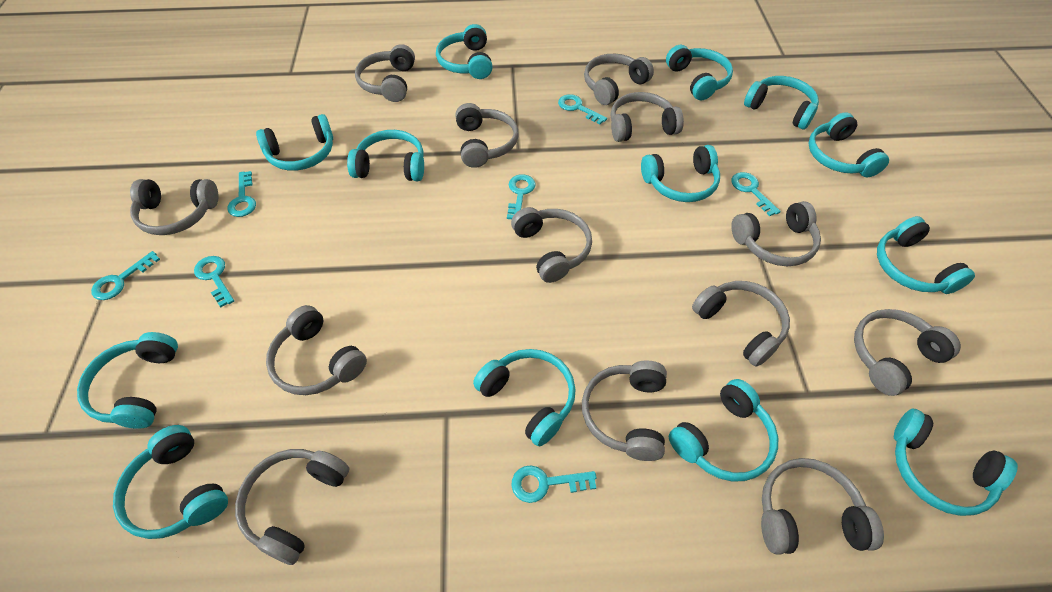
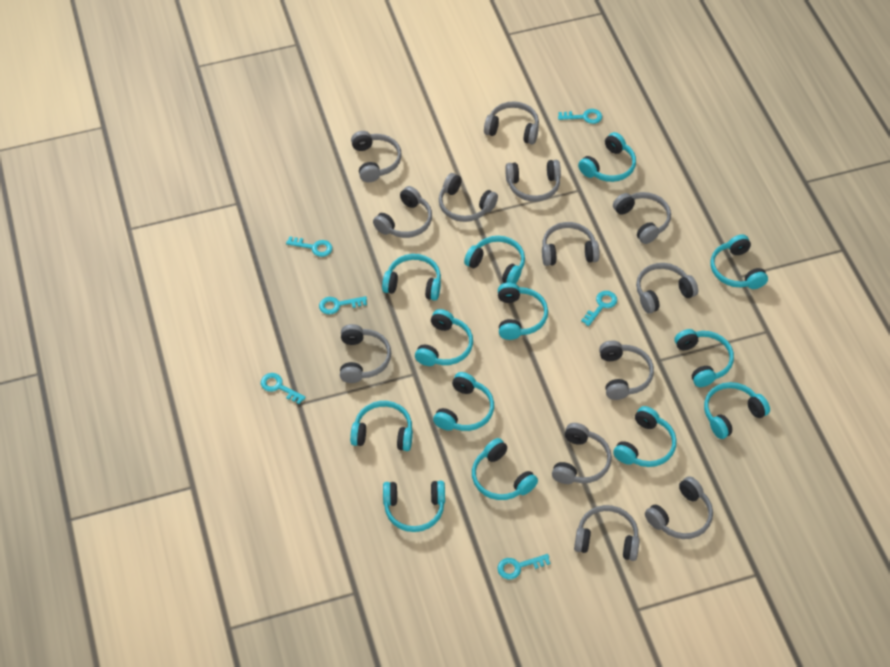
turquoise key: [91,251,160,300] [194,256,234,307] [227,171,256,217] [507,174,536,219] [512,465,597,503] [558,94,607,125] [731,172,781,216] = 7 -> [261,373,306,404] [286,236,332,257] [319,296,367,314] [497,554,550,579] [558,109,602,124] [581,291,617,326] = 6

